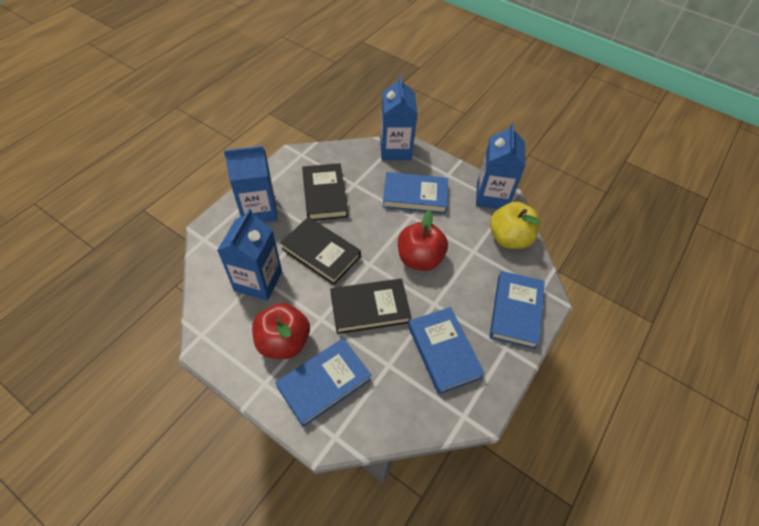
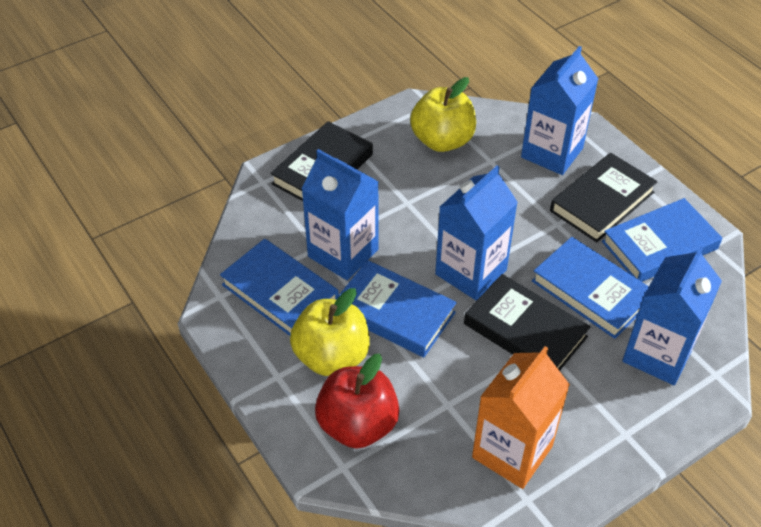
orange carton: none = 0 -> [472,346,570,489] = 1
red apple: [252,303,310,359] [398,210,448,271] = 2 -> [315,354,400,449] = 1
yellow apple: [490,202,540,249] = 1 -> [290,288,370,376] [410,77,476,152] = 2

